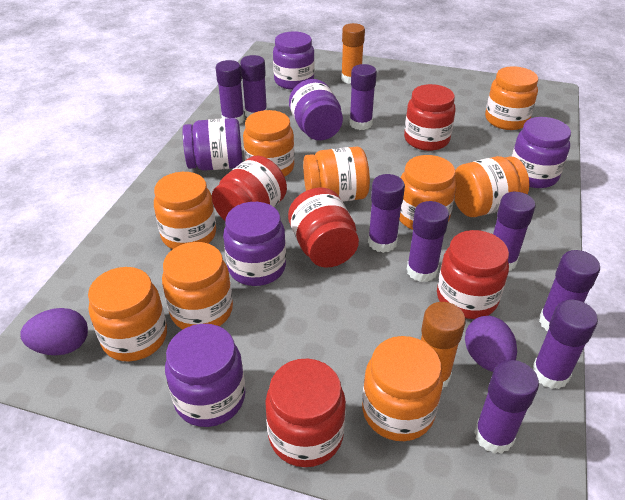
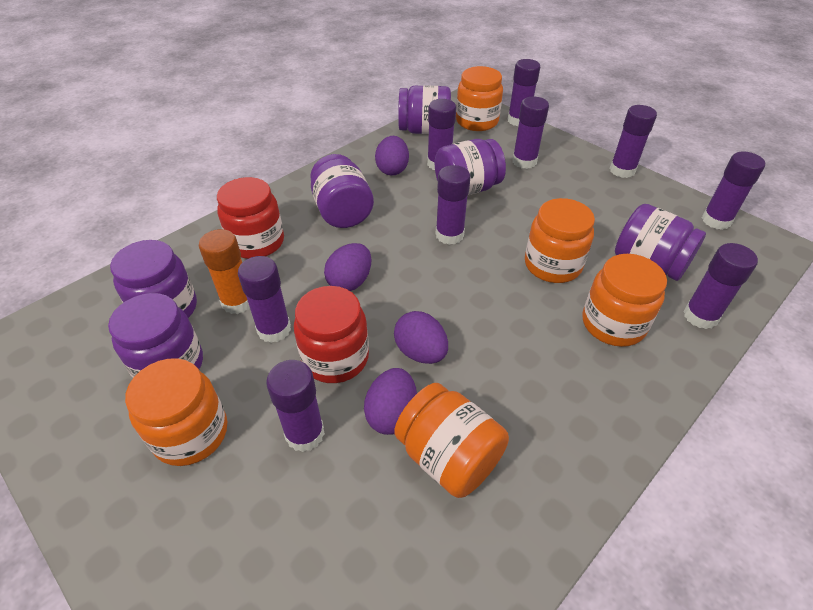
orange glue stick: [341,23,365,84] [421,302,466,390] = 2 -> [199,229,250,314] = 1
orange jar: [88,267,167,361] [154,172,216,249] [162,242,233,329] [243,110,295,177] [303,147,370,202] [362,336,443,441] [399,155,456,230] [454,156,529,217] [485,66,538,130] = 9 -> [125,358,227,466] [394,383,509,498] [456,66,503,131] [525,198,595,283] [582,254,667,347] = 5
purple egg: [20,308,88,355] [465,316,517,372] = 2 -> [324,243,371,291] [364,368,417,435] [375,136,409,176] [394,311,448,364] = 4
red jar: [212,156,287,221] [265,358,346,467] [288,188,359,268] [404,84,456,151] [437,230,509,319] = 5 -> [217,177,284,259] [294,286,369,383] = 2

